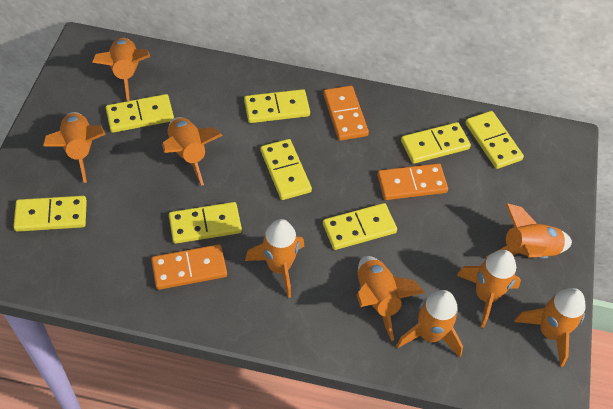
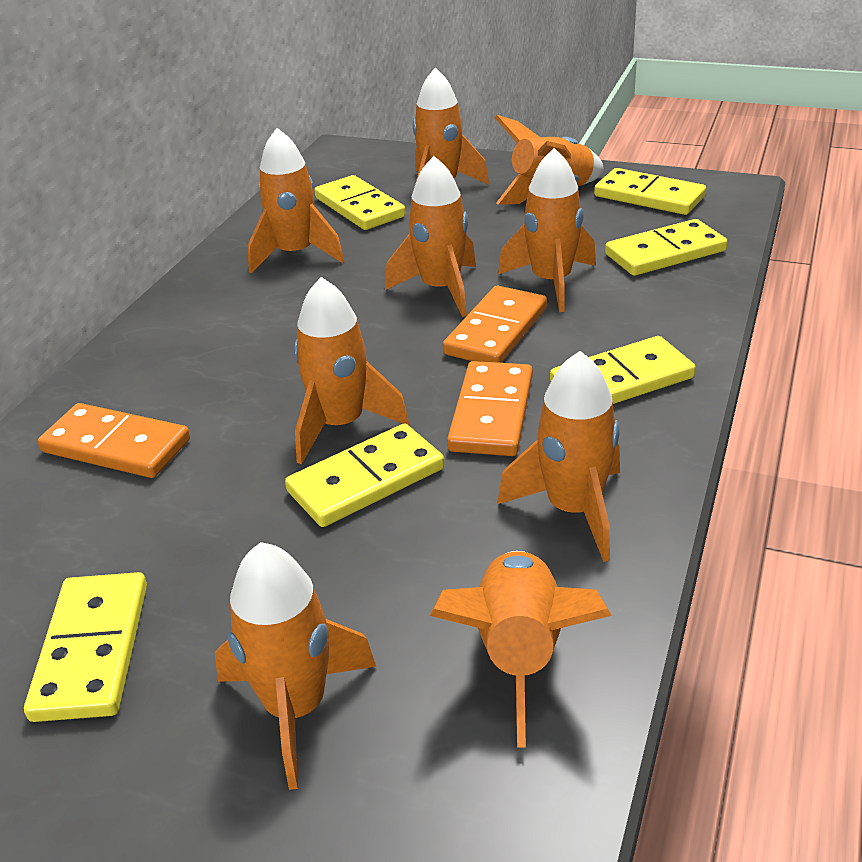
yellow domino: [13,196,87,232] [106,94,174,133] [169,202,242,244] [244,89,310,123] [260,139,312,200] [323,203,397,250] [401,122,471,164] [465,111,524,169] = 8 -> [24,572,147,722] [285,424,444,527] [315,175,406,230] [550,336,696,404] [594,168,706,215] [605,219,728,276] = 6

